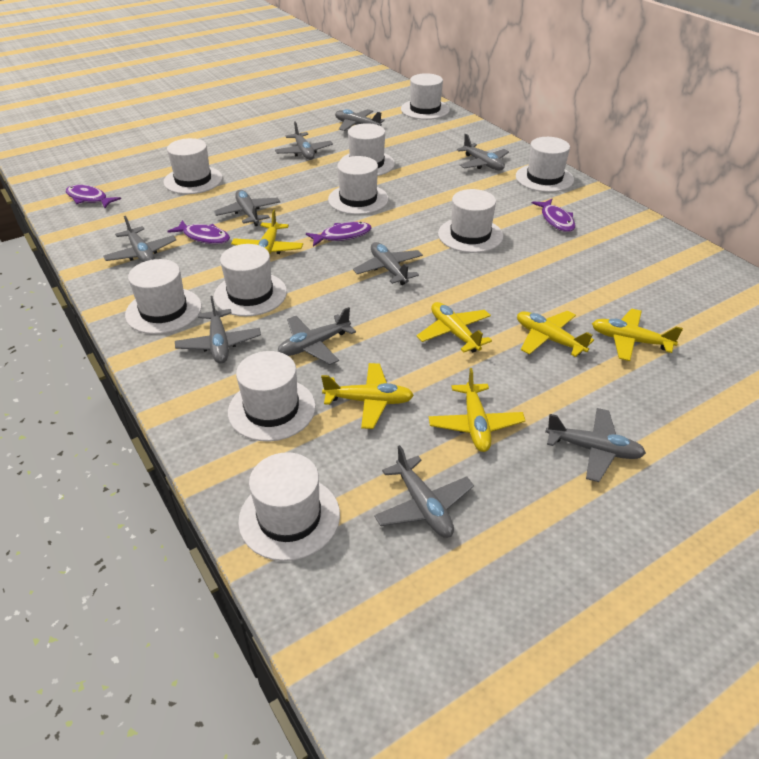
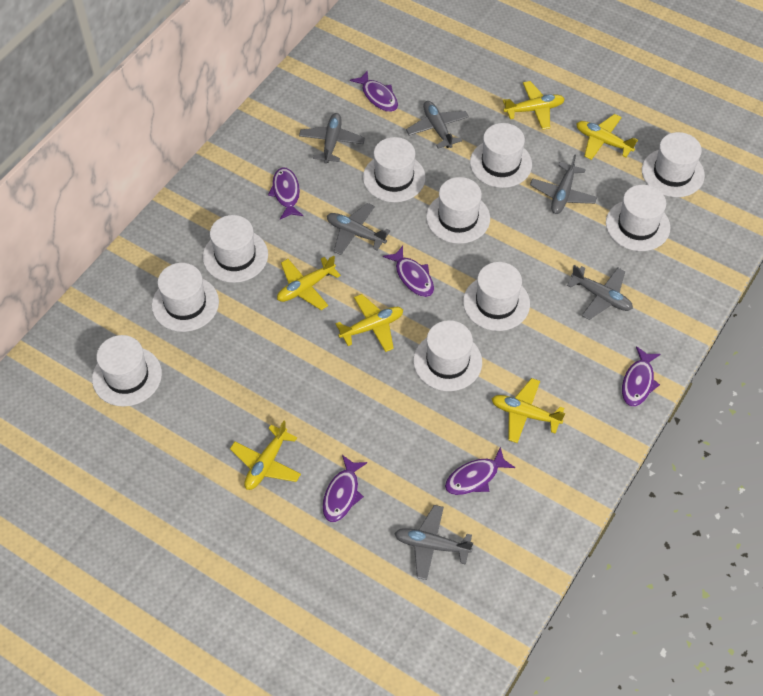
grey plane: [103,216,177,262] [175,296,261,364] [214,190,280,226] [275,121,333,160] [278,307,356,365] [335,109,385,131] [353,242,423,285] [374,445,474,538] [457,134,509,171] [545,408,646,482] = 10 -> [299,113,365,164] [327,203,390,255] [394,505,473,580] [406,101,469,149] [530,154,597,214] [567,265,633,320] = 6
purple fish: [66,185,121,208] [167,220,230,244] [306,222,372,247] [531,199,575,232] = 4 -> [268,167,303,219] [322,455,367,522] [350,70,398,112] [383,246,434,297] [445,447,515,495] [622,346,661,407] = 6

